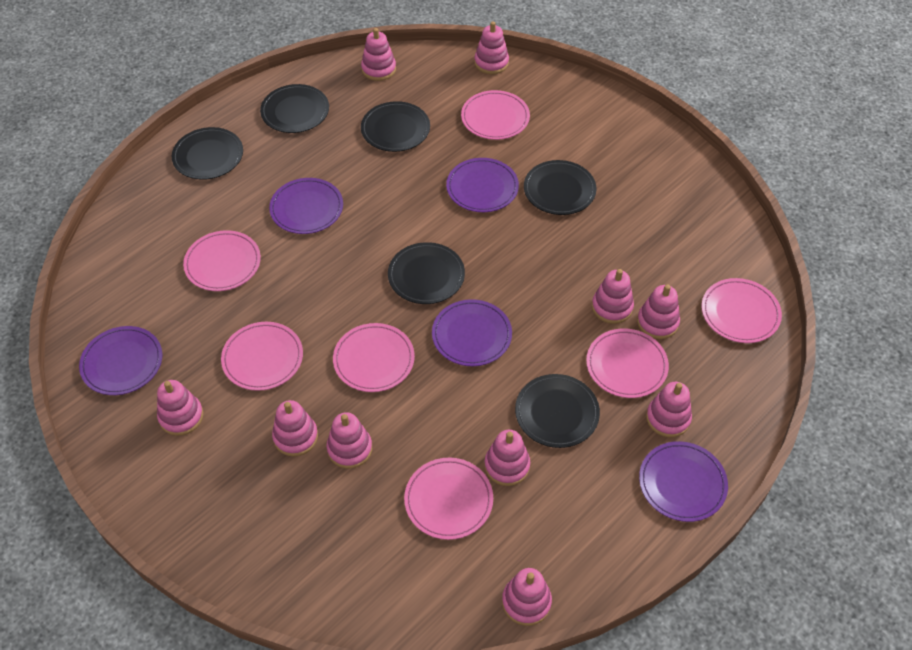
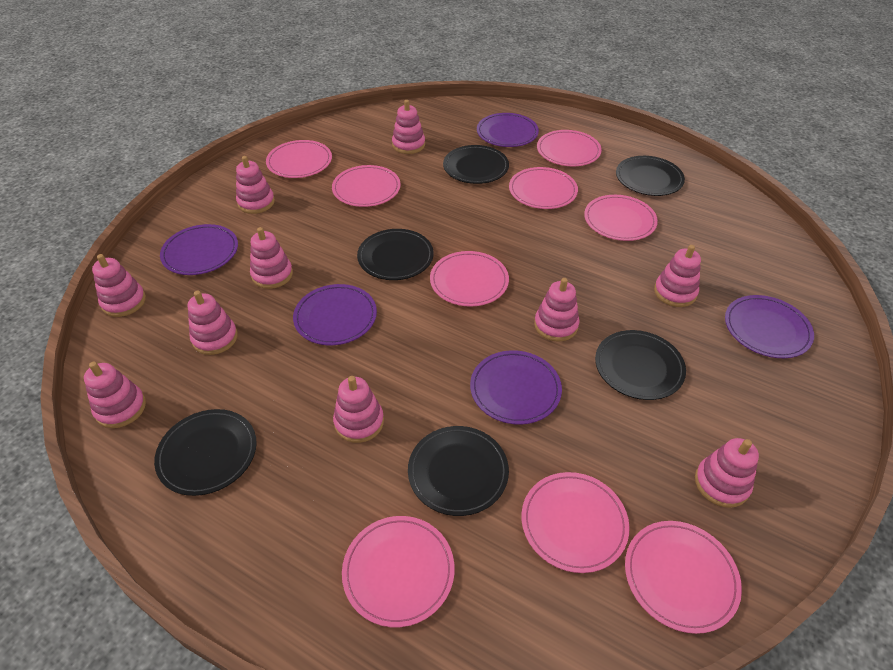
pink plate: [183,230,261,291] [221,322,303,391] [333,323,415,392] [404,458,493,540] [461,90,530,140] [586,328,669,398] [701,278,782,343] = 7 -> [266,140,332,178] [332,165,401,207] [342,516,455,627] [430,251,509,307] [509,167,578,209] [521,472,629,573] [537,130,602,166] [584,195,658,241] [625,521,742,634] = 9

